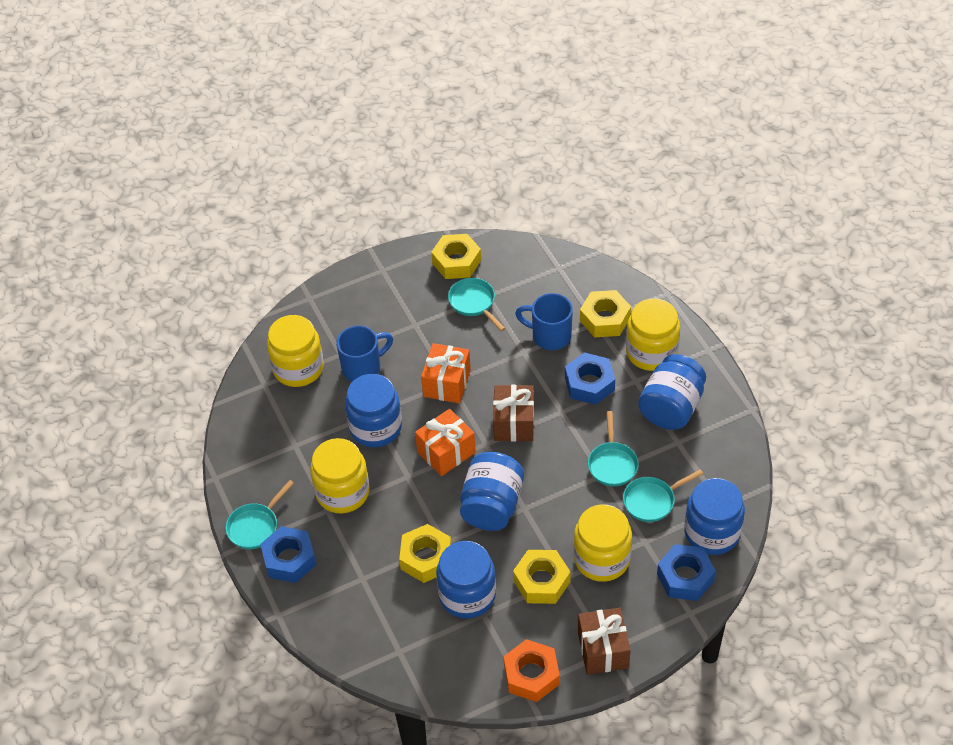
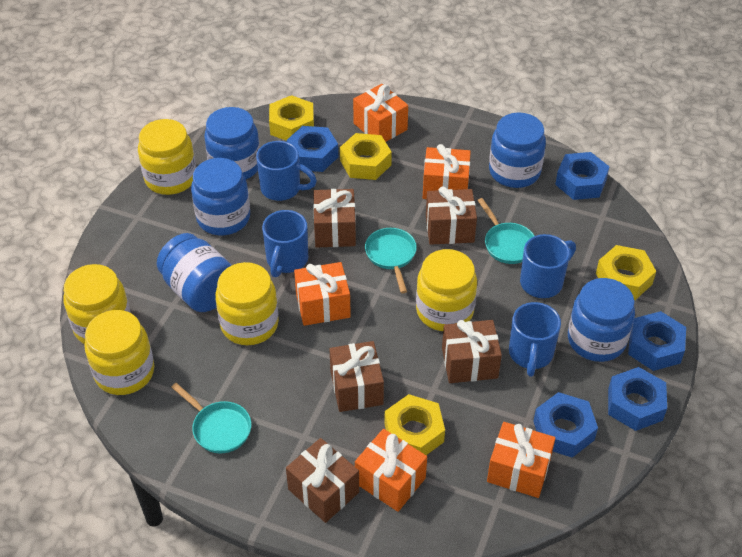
blue mug: [336,326,393,382] [515,293,573,350] = 2 -> [256,141,317,201] [262,210,308,277] [509,302,561,377] [520,234,576,298] = 4
blue nut: [260,526,316,583] [565,352,615,405] [657,544,716,601] = 3 -> [287,126,338,172] [533,392,598,458] [555,152,609,200] [608,367,667,431] [628,311,686,371] = 5
brown gift: [493,385,534,442] [578,608,631,675] = 2 -> [286,438,359,523] [313,189,356,248] [329,341,384,412] [426,187,477,245] [442,320,502,383] = 5
orange gift: [415,409,476,476] [421,343,471,404] = 2 -> [294,262,351,326] [353,84,408,142] [355,429,427,512] [423,144,471,199] [487,422,555,498] = 5
orange nut: [504,639,560,702] = 1 -> none = 0
turquoise pan: [226,480,294,549] [448,278,505,331] [588,411,639,486] [623,469,703,522] = 4 -> [171,383,251,454] [365,228,417,293] [477,198,534,264] = 3
yellow jar: [267,315,324,387] [310,438,370,513] [573,504,632,582] [626,298,680,371] = 4 -> [63,264,131,344] [85,310,154,395] [138,119,196,195] [215,262,279,345] [416,249,477,331] = 5

